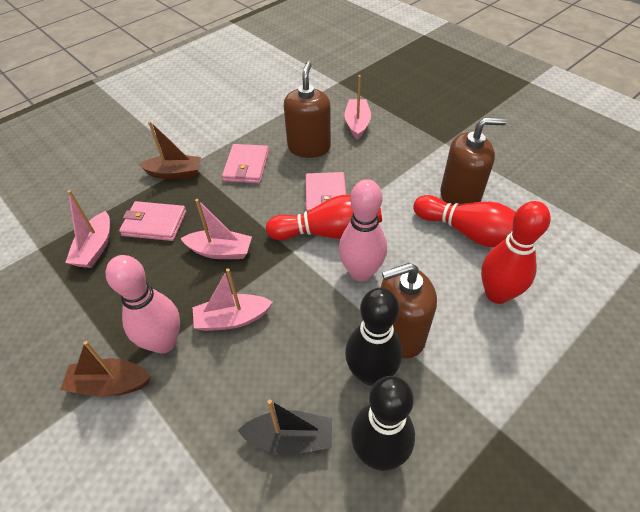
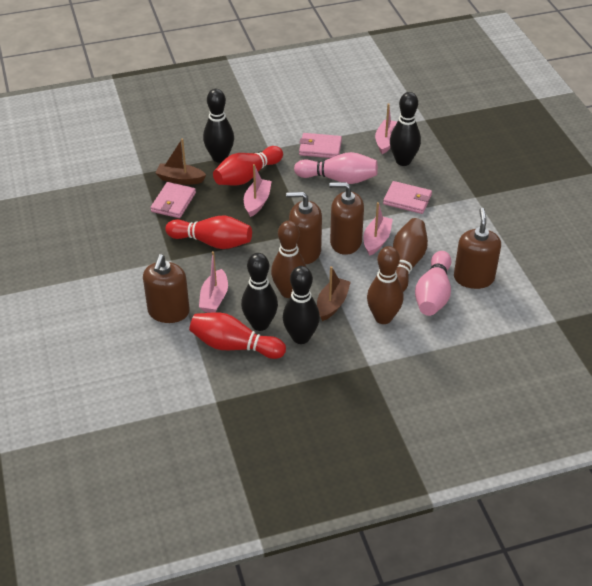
black boat: [237,399,332,455] = 1 -> none = 0
black bowling pin: [345,288,402,386] [351,376,415,471] = 2 -> [203,89,234,163] [241,253,278,331] [283,266,320,344] [390,92,421,166] = 4
brown bowling pin: none = 0 -> [271,221,306,298] [367,246,403,324] [393,218,428,292] = 3
brown soap dispenser: [284,61,331,158] [381,263,437,358] [441,118,506,205] = 3 -> [143,254,190,323] [286,192,322,264] [329,182,364,255] [454,208,501,289] = 4

